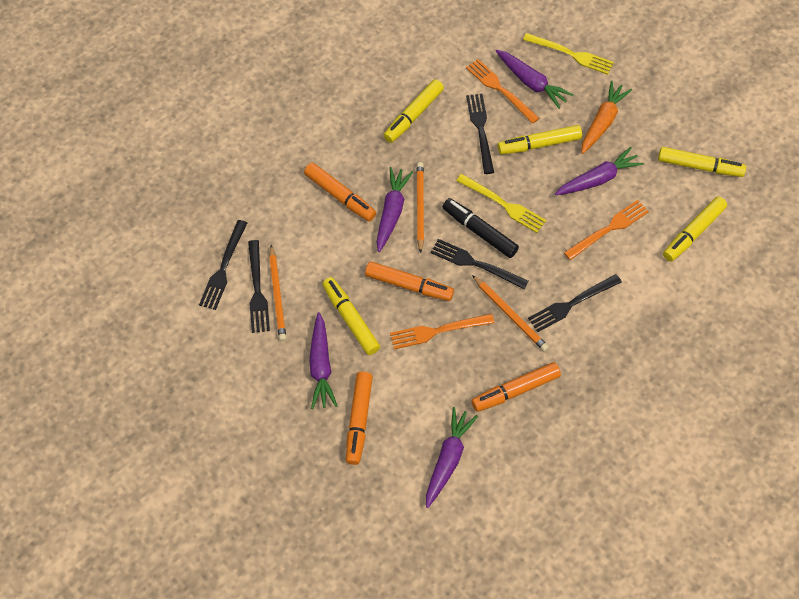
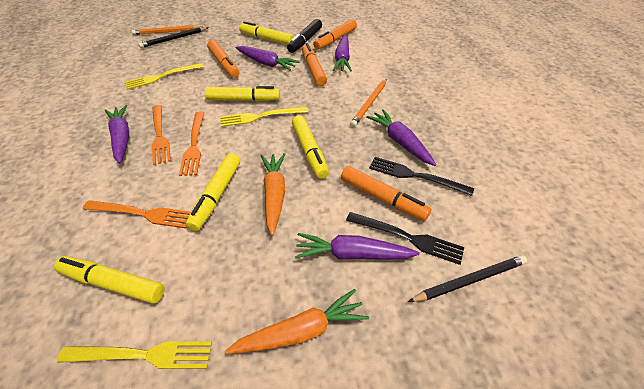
black fork: [199,220,247,310] [248,240,270,333] [431,239,529,290] [466,94,494,174] [528,274,622,332] = 5 -> [346,212,464,265] [369,157,474,196] = 2
black pencil: none = 0 -> [138,27,209,48] [408,255,527,302] = 2
orange carrot: [581,80,632,154] = 1 -> [225,289,369,354] [261,153,285,236] = 2
orange pencil: [269,245,286,341] [416,162,424,253] [472,275,549,352] = 3 -> [131,25,202,35] [350,79,386,127] = 2
yellow fork: [456,174,546,233] [523,33,614,75] = 2 -> [57,341,212,369] [124,63,204,90] [220,107,308,127] = 3

